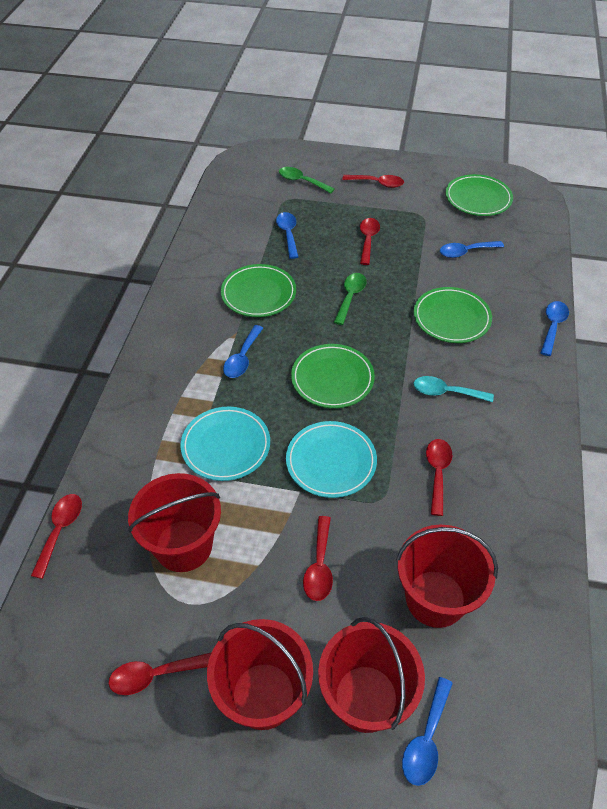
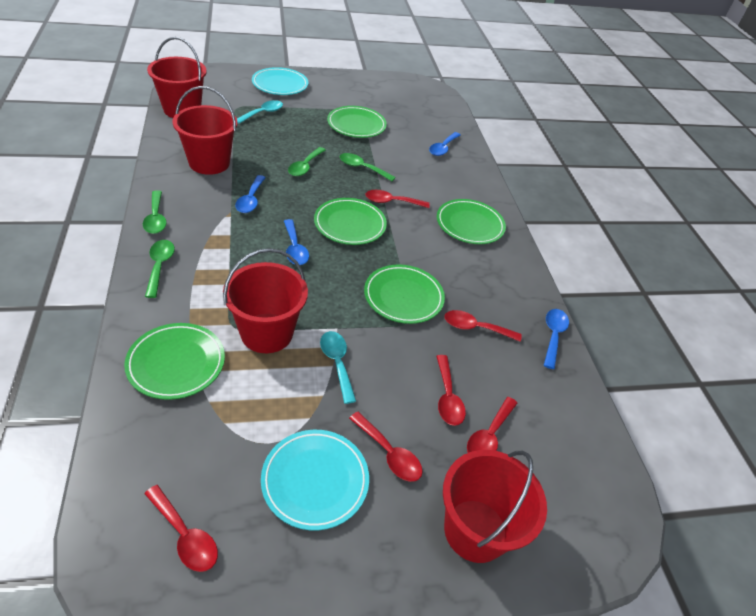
blue spoon: [223,325,263,378] [276,212,298,259] [402,677,453,786] [440,241,504,258] [541,301,569,356] = 5 -> [235,175,266,213] [284,219,309,265] [429,132,461,156] [544,309,569,369] = 4
green plate: [221,264,296,317] [291,344,375,408] [414,287,492,343] [446,174,513,216] = 4 -> [124,323,225,400] [314,198,387,245] [327,106,387,138] [364,264,445,324] [437,199,506,244] = 5
green spoon: [279,167,334,193] [334,273,367,325] = 2 -> [143,190,167,234] [145,240,175,298] [288,147,326,176] [339,153,396,181] = 4
turquoise spoon: [414,376,494,402] = 1 -> [237,100,283,124] [320,331,356,404] = 2

